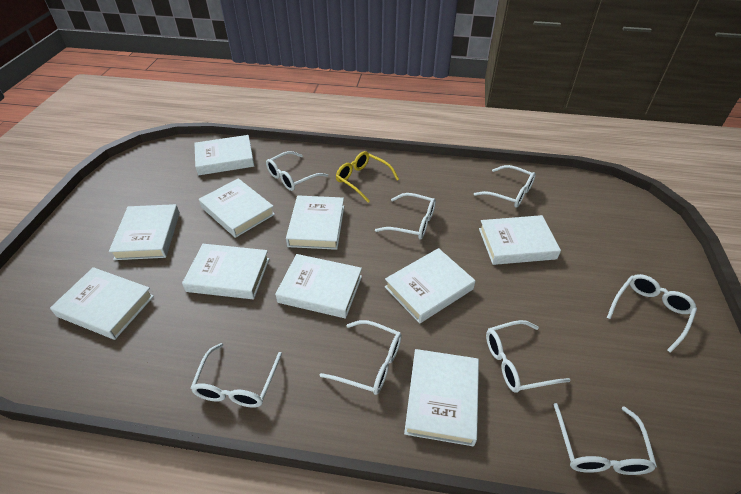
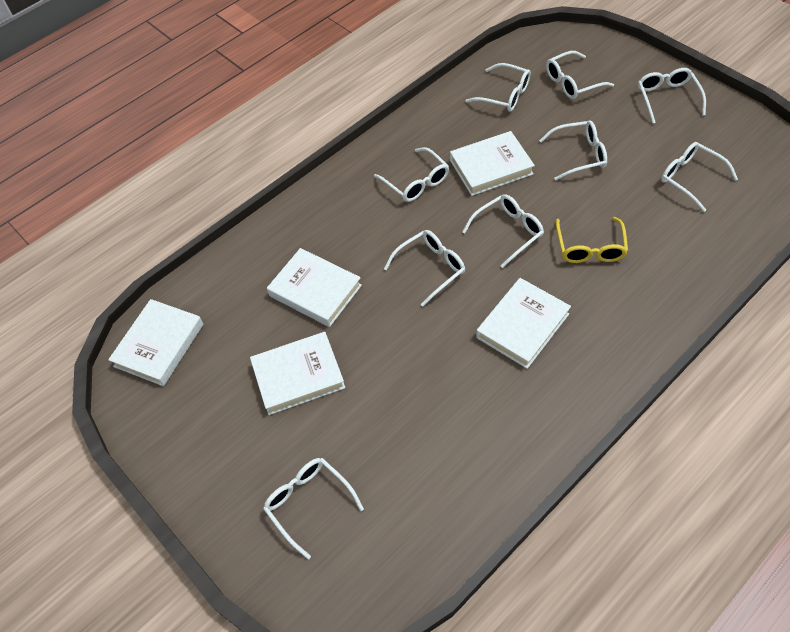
white book: [50,267,154,340] [109,204,180,260] [182,244,270,299] [195,135,254,175] [199,178,275,238] [276,254,362,318] [286,196,344,250] [385,248,475,323] [404,349,479,446] [479,215,561,265] = 10 -> [108,299,203,386] [250,332,345,415] [267,248,362,327] [450,131,535,196] [476,278,571,369] = 5
white glasses: [191,343,282,408] [266,151,328,191] [320,320,402,395] [375,193,436,240] [474,165,536,208] [486,320,570,393] [553,403,657,475] [607,274,697,353] = 8 -> [263,458,364,559] [374,147,449,202] [384,230,465,306] [463,194,544,268] [465,63,531,112] [539,121,607,180] [546,51,614,99] [638,68,706,124] [661,142,738,212] = 9

